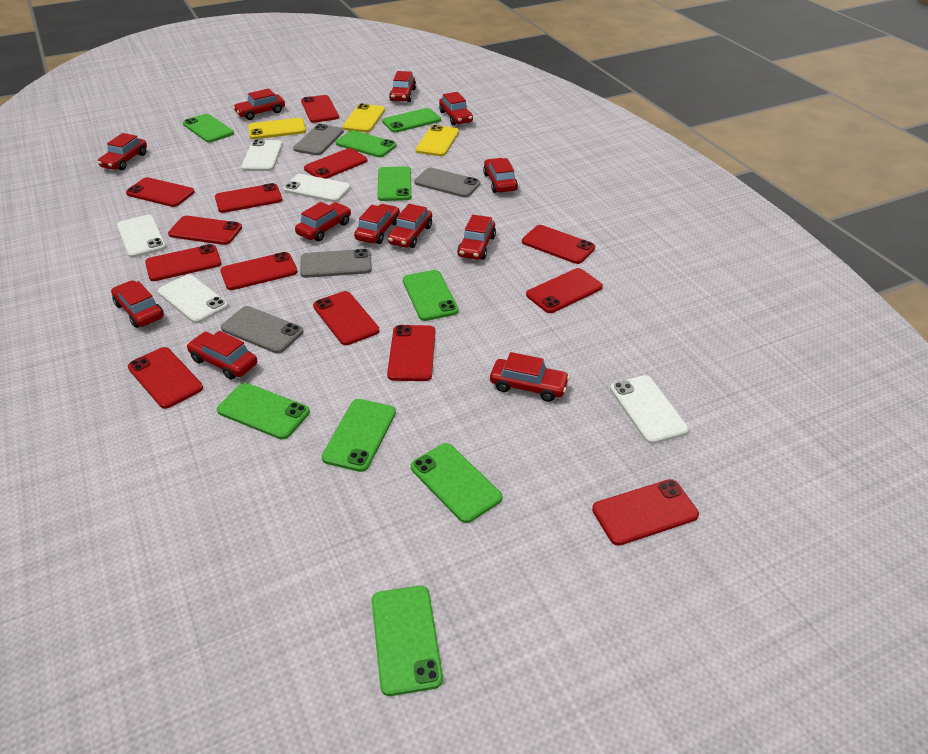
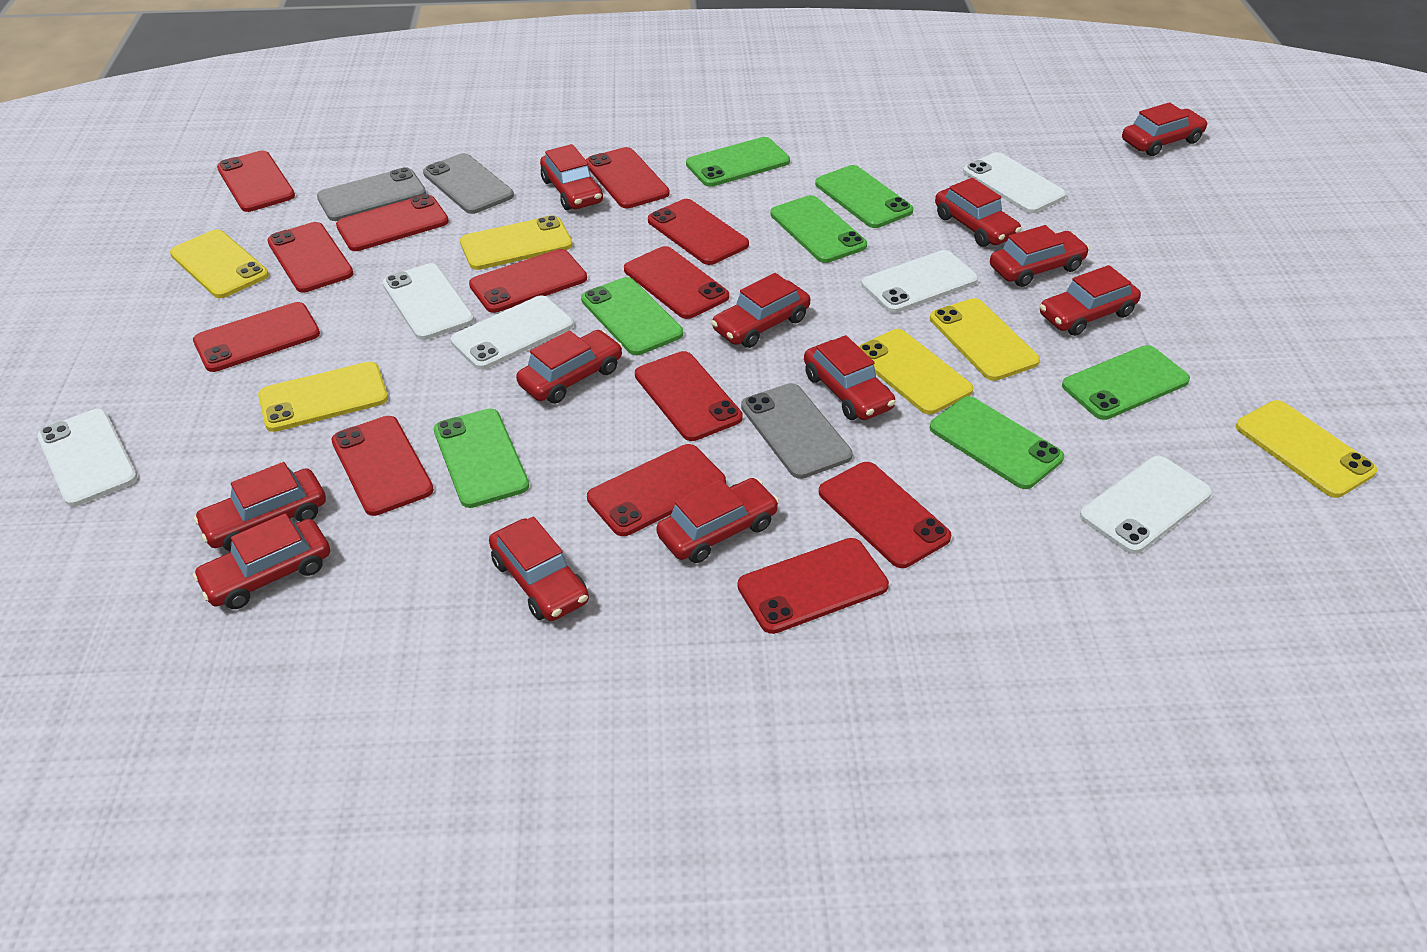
green phone: [183,114,234,143] [217,383,310,440] [321,399,396,472] [336,130,397,157] [372,586,443,696] [377,166,412,201] [382,108,441,133] [403,270,459,321] [411,443,502,523] = 9 -> [434,409,529,508] [581,277,683,355] [686,137,790,187] [770,195,867,263] [815,165,913,228] [930,396,1064,489] [1062,345,1190,420] = 7
grey phone: [221,306,304,353] [293,124,344,155] [300,249,372,278] [414,167,480,197] = 4 -> [317,167,426,221] [423,153,514,214] [741,383,853,479] = 3
white phone: [117,215,166,258] [158,274,229,323] [241,140,283,171] [283,174,351,202] [610,375,689,444] = 5 -> [37,409,138,506] [383,263,474,340] [451,295,574,370] [861,250,978,313] [963,152,1066,213] [1080,456,1212,554] = 6
yellow phone: [248,118,306,139] [342,103,385,132] [415,125,459,156] = 3 -> [170,230,269,298] [258,362,388,432] [460,215,573,270] [858,329,973,415] [930,298,1040,381] [1236,400,1377,498] = 6

